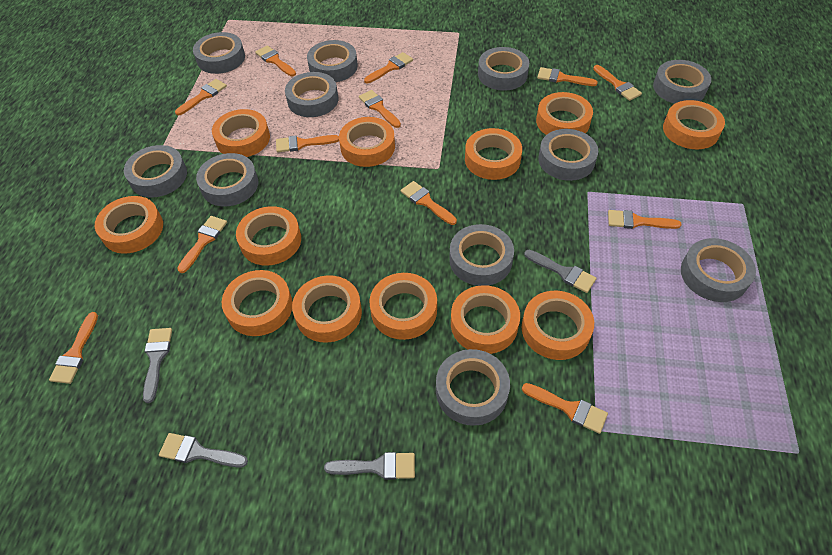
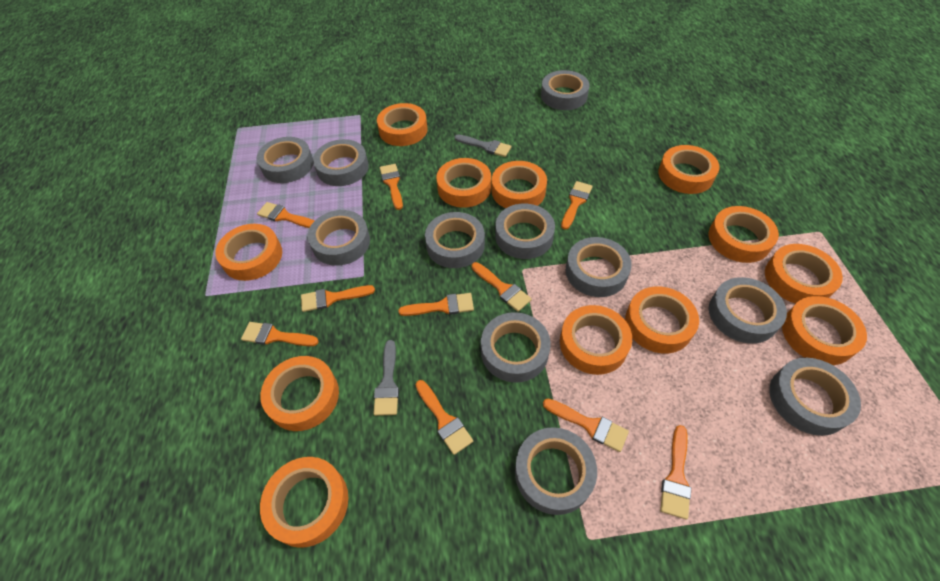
grey brush: [143,328,172,403] [159,433,248,468] [324,452,415,480] [524,250,597,293] = 4 -> [373,340,399,416] [455,134,511,157] = 2
orange brush: [49,312,98,384] [175,79,227,115] [177,216,227,273] [255,45,296,77] [276,135,339,152] [359,90,401,128] [364,52,413,83] [401,181,457,225] [522,383,608,434] [537,67,598,86] [593,65,642,101] [608,210,682,229] = 12 -> [241,322,319,346] [257,202,315,228] [301,285,375,312] [380,164,403,210] [398,293,474,316] [416,380,473,455] [472,262,532,312] [543,398,629,452] [561,181,593,230] [660,425,691,520] = 10

